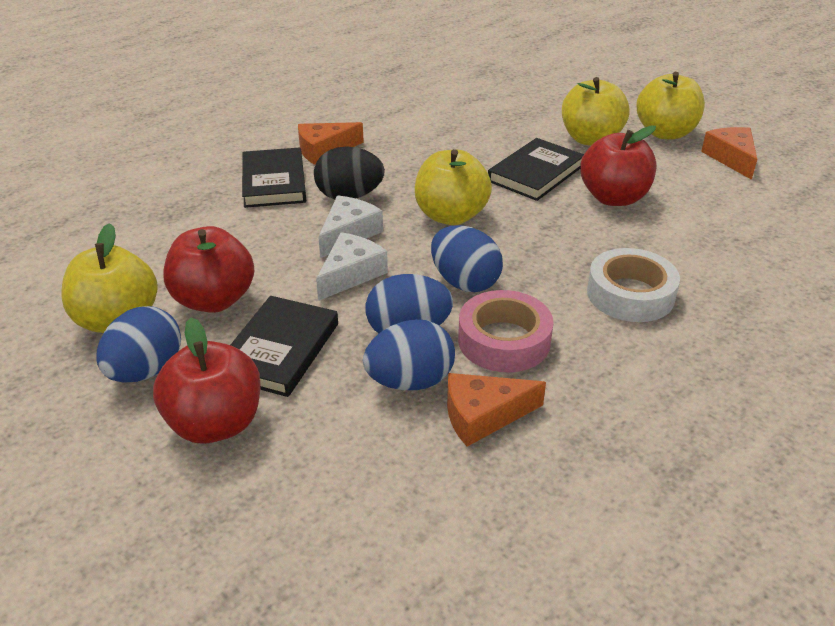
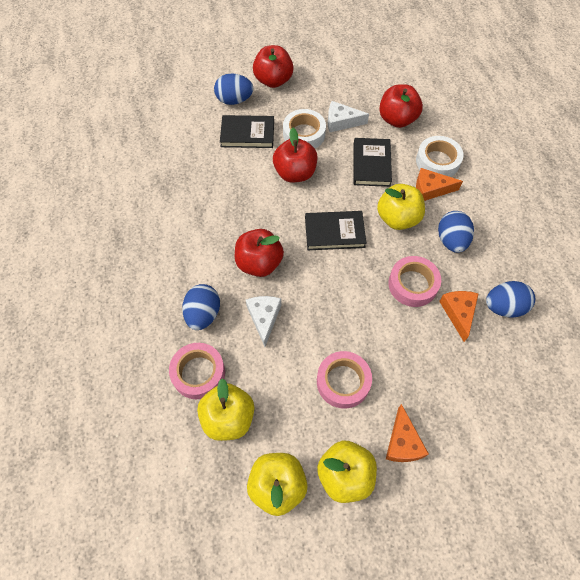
black egg: [314,146,385,199] = 1 -> none = 0
pink tape: [458,290,553,372] = 1 -> [169,343,225,399] [317,351,372,408] [388,256,441,307] = 3
red apple: [153,318,261,444] [163,226,254,313] [580,125,656,206] = 3 -> [235,229,284,277] [253,45,294,88] [273,128,317,182] [379,84,423,128] = 4
white tape: [587,248,680,322] = 1 -> [283,109,326,148] [416,136,464,177] = 2

